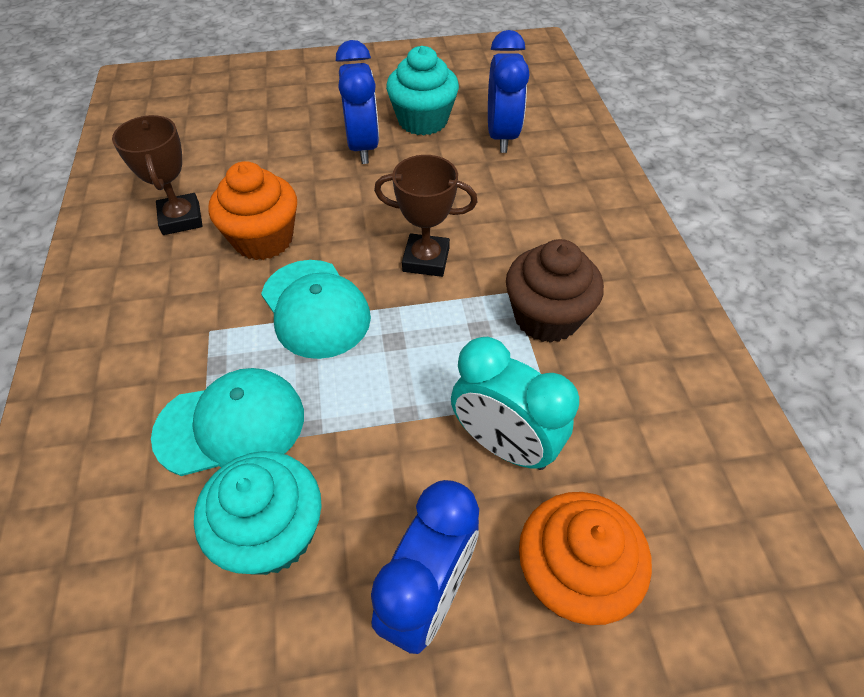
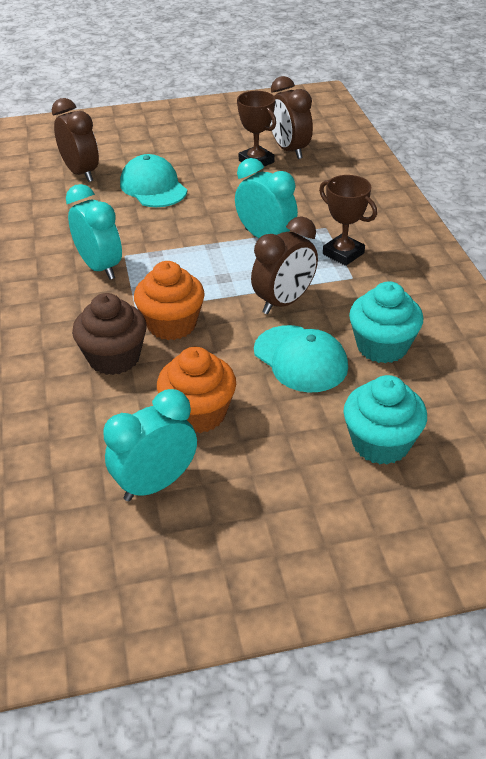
blue clock: [336,40,379,164] [371,480,479,654] [488,30,529,153] = 3 -> none = 0
brown clock: none = 0 -> [52,98,99,182] [251,216,318,314] [270,76,313,159] = 3
turquoise clock: [451,337,579,470] = 1 -> [66,184,122,280] [103,389,197,501] [235,158,298,238] = 3

